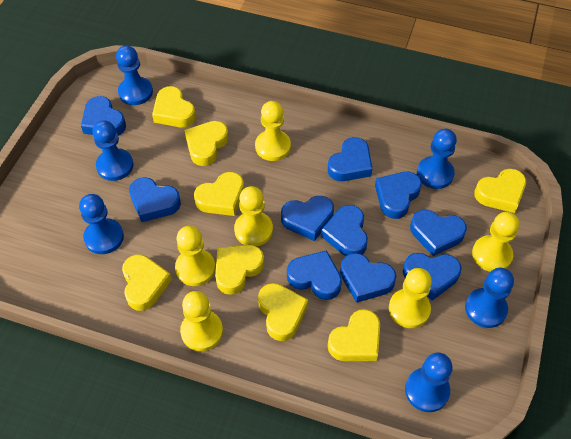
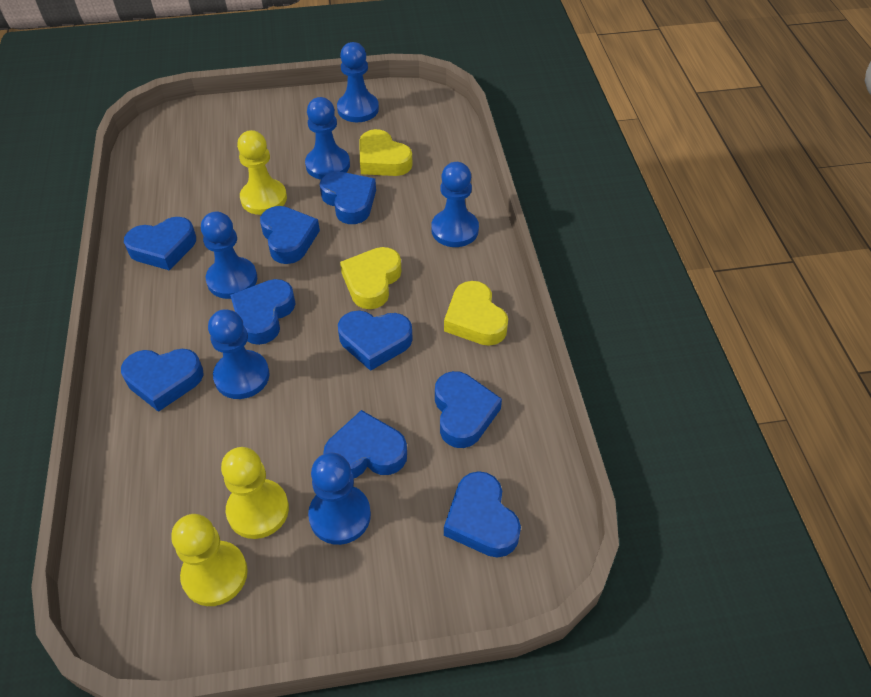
blue heart: [81,96,126,136] [129,177,181,222] [281,196,334,241] [287,250,342,300] [321,205,368,256] [328,137,372,181] [340,253,396,303] [375,172,422,219] [403,253,462,301] [410,210,467,256] = 10 -> [121,349,203,412] [124,217,196,270] [230,279,296,345] [260,206,320,264] [320,172,376,224] [323,410,407,479] [338,310,413,371] [435,371,502,448] [444,471,521,558] = 9
yellow heart: [122,255,172,311] [152,86,196,127] [184,121,229,166] [194,172,244,216] [215,245,264,295] [258,283,308,341] [328,309,380,361] [474,169,526,213] = 8 -> [340,247,401,309] [359,129,413,176] [444,281,508,346] = 3
yellow pawn: [175,226,216,286] [180,291,223,351] [234,186,273,246] [255,101,291,161] [389,268,432,328] [472,212,519,272] = 6 -> [171,514,248,606] [221,447,289,539] [237,130,287,215] = 3

